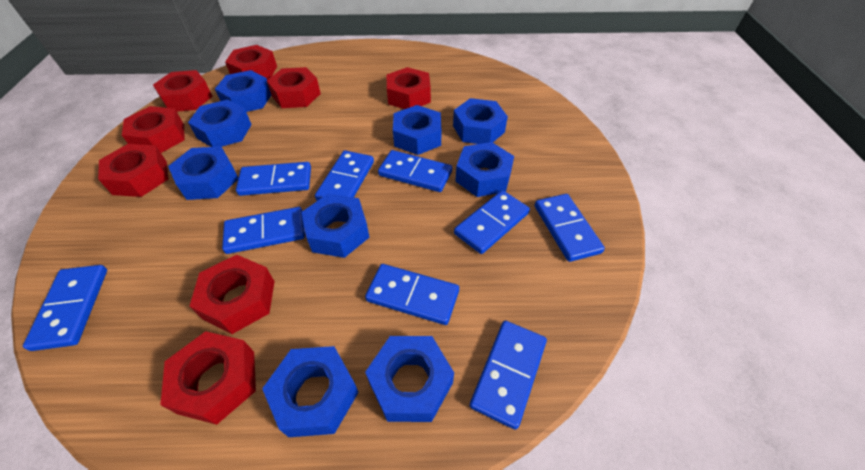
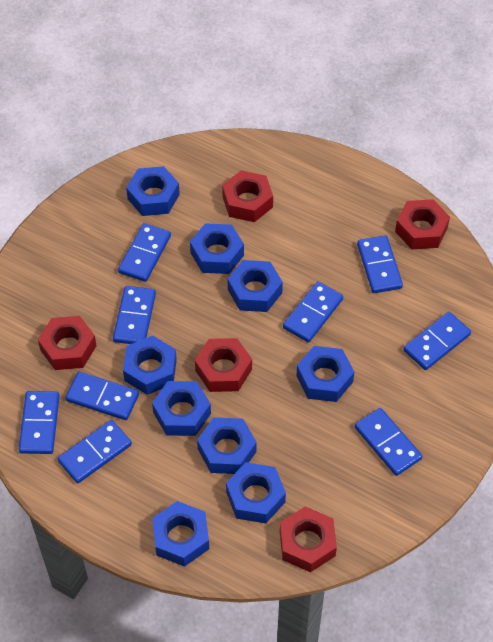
red nut: [98,144,169,197] [122,106,184,153] [153,70,213,112] [160,331,256,425] [189,255,275,334] [225,45,277,80] [267,67,321,108] [387,67,431,109] = 8 -> [38,316,97,370] [195,338,252,392] [222,170,273,222] [280,506,337,572] [395,199,450,250] = 5

